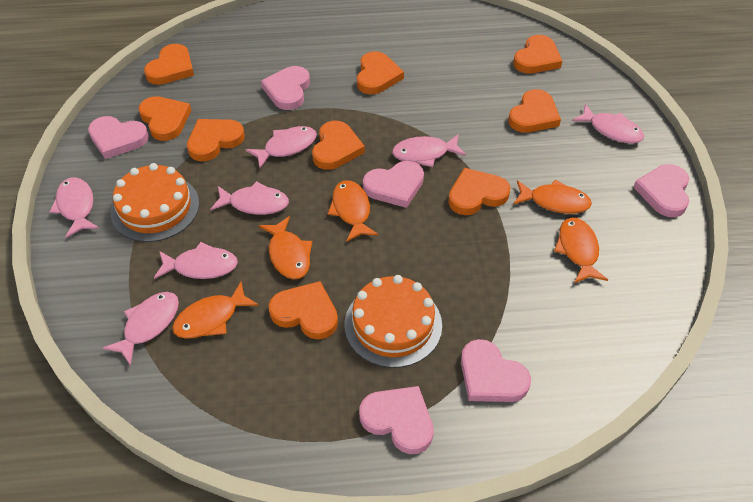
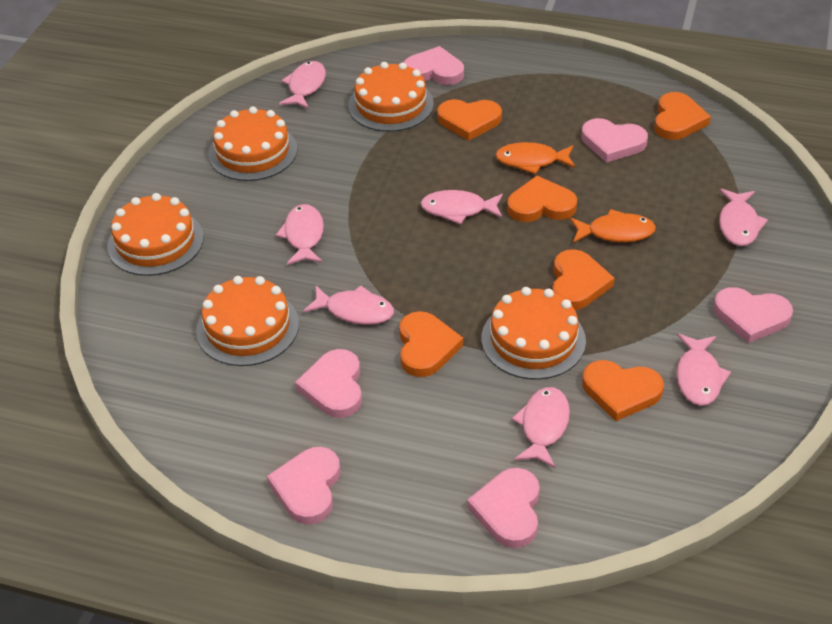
orange cake: [111,163,199,242] [344,275,442,368] = 2 -> [107,193,204,276] [196,276,299,366] [208,107,297,181] [348,62,434,132] [481,287,586,380] = 5
orange fish: [172,282,259,339] [259,216,312,280] [328,180,378,242] [513,179,592,214] [554,217,608,283] = 5 -> [495,142,575,174] [570,209,656,243] = 2
orange heart: [138,96,191,141] [144,44,194,85] [187,119,245,161] [269,281,338,339] [312,121,365,170] [357,51,404,94] [448,168,510,215] [508,89,561,133] [513,35,562,74] = 9 -> [399,311,463,377] [437,99,502,141] [507,176,577,222] [552,249,615,310] [582,360,664,421] [654,92,711,140] = 6

